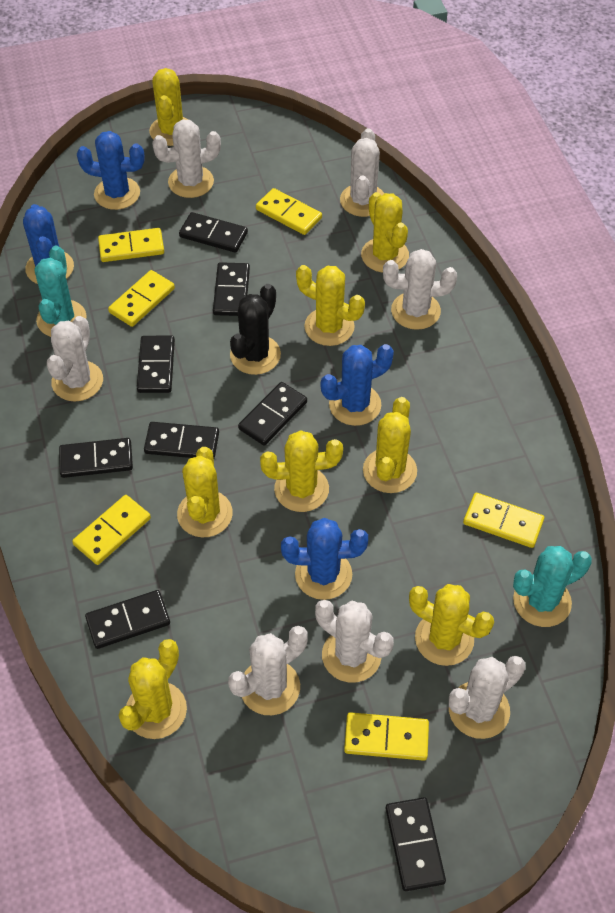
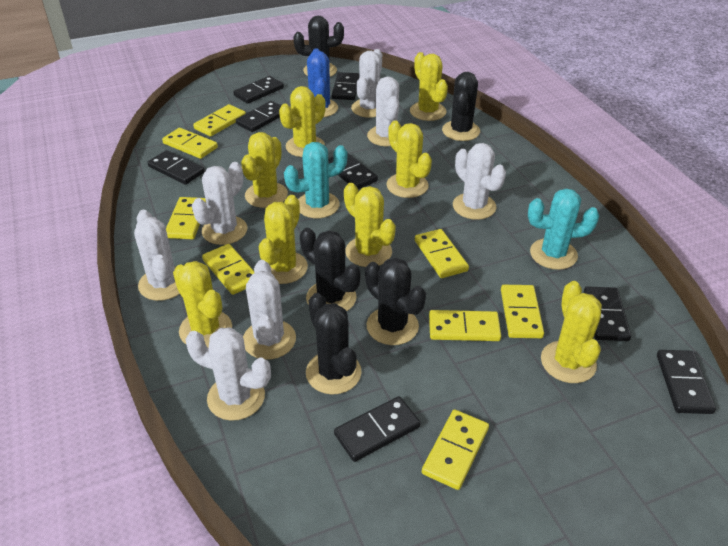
black cactus: [230,284,281,375] = 1 -> [293,16,344,77] [300,228,361,311] [306,293,362,395] [365,258,426,345] [442,72,480,141] = 5
blue cactus: [23,204,74,284] [77,131,145,210] [281,518,368,600] [321,344,394,426] = 4 -> [307,48,338,117] = 1
yellow domino: [72,495,151,565] [98,228,164,262] [108,270,175,327] [256,188,322,235] [344,712,429,761] [463,493,544,548] = 6 -> [162,128,218,159] [166,197,207,239] [193,104,246,136] [202,244,254,295] [415,229,469,278] [422,409,489,490] [429,310,501,341] [501,285,544,338] = 8

